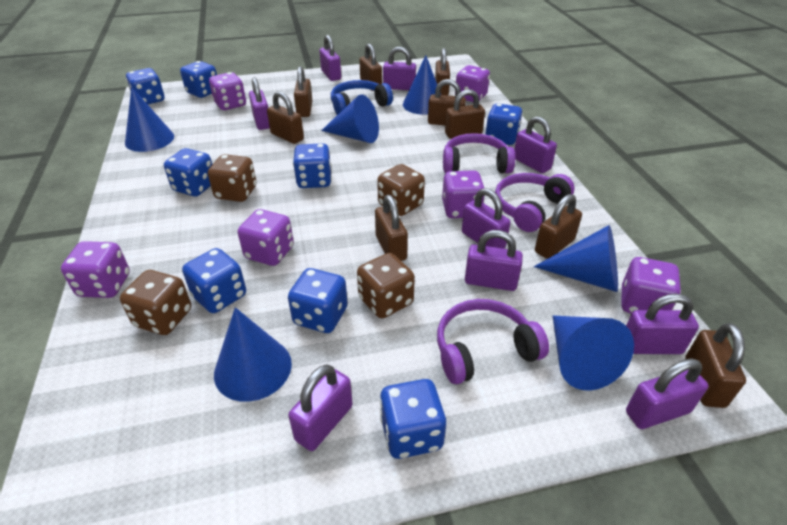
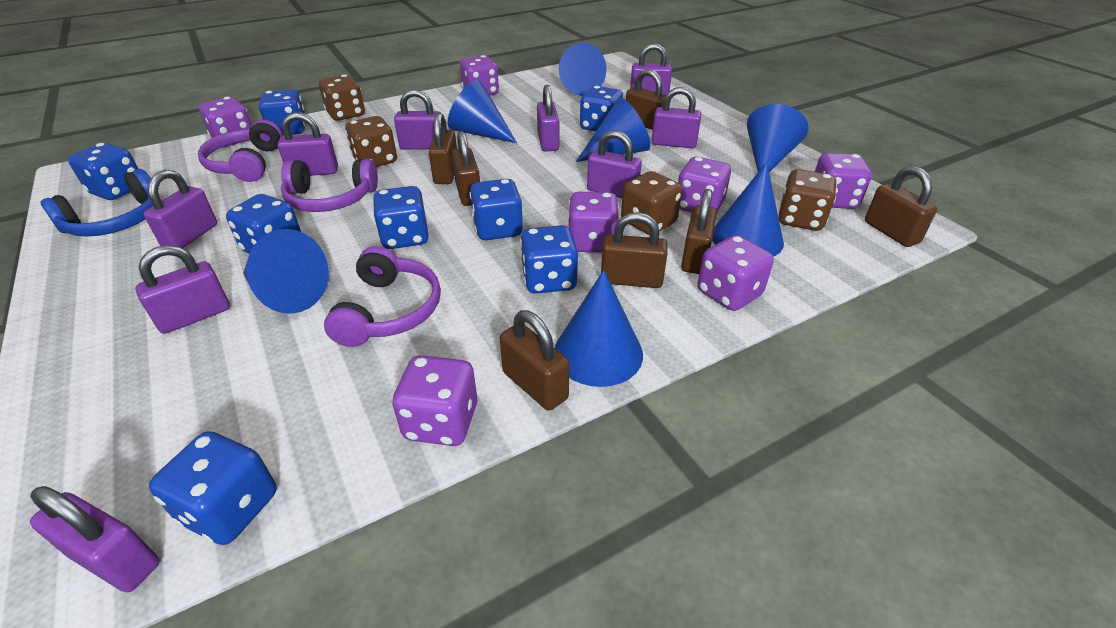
blue cone: [125,87,174,152] [214,307,292,402] [321,95,379,143] [403,55,441,115] [534,225,618,292] [553,315,634,390] = 6 -> [243,229,329,314] [448,80,517,143] [555,270,643,387] [559,43,607,96] [576,98,650,162] [712,162,784,257] [747,104,808,172] = 7
brown padlock: [267,91,304,144] [294,66,312,117] [359,43,382,91] [375,195,408,261] [428,79,466,125] [435,48,450,95] [445,89,485,139] [535,194,582,259] [685,323,746,408] = 9 -> [429,113,457,184] [452,131,480,206] [500,310,569,411] [601,212,668,288] [626,69,666,130] [681,189,717,274] [865,166,937,247] = 7
purple dice: [61,241,130,298] [209,72,246,110] [238,209,294,266] [442,170,484,218] [456,65,490,102] [621,257,681,314] = 6 -> [199,97,252,147] [392,355,477,446] [460,55,499,95] [568,192,619,253] [678,157,731,213] [698,235,774,311] [815,153,872,209] = 7

